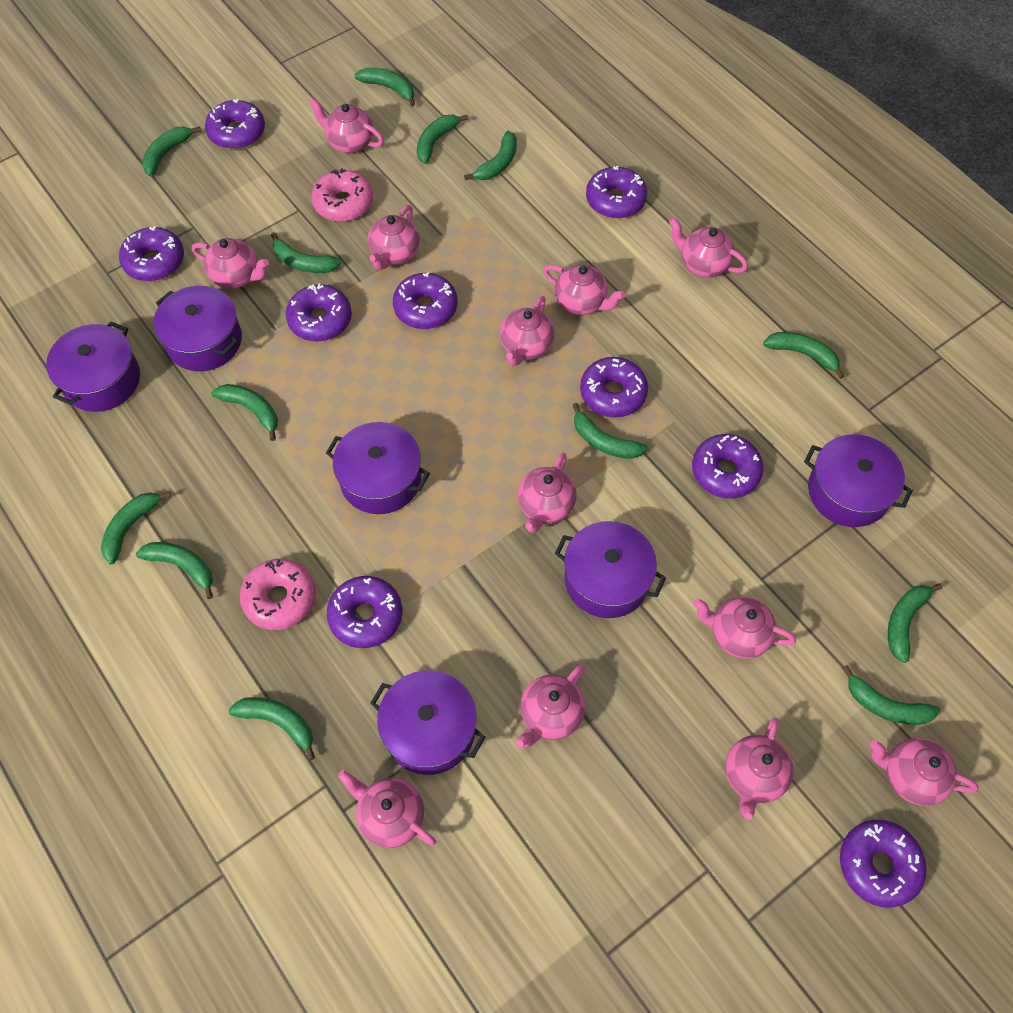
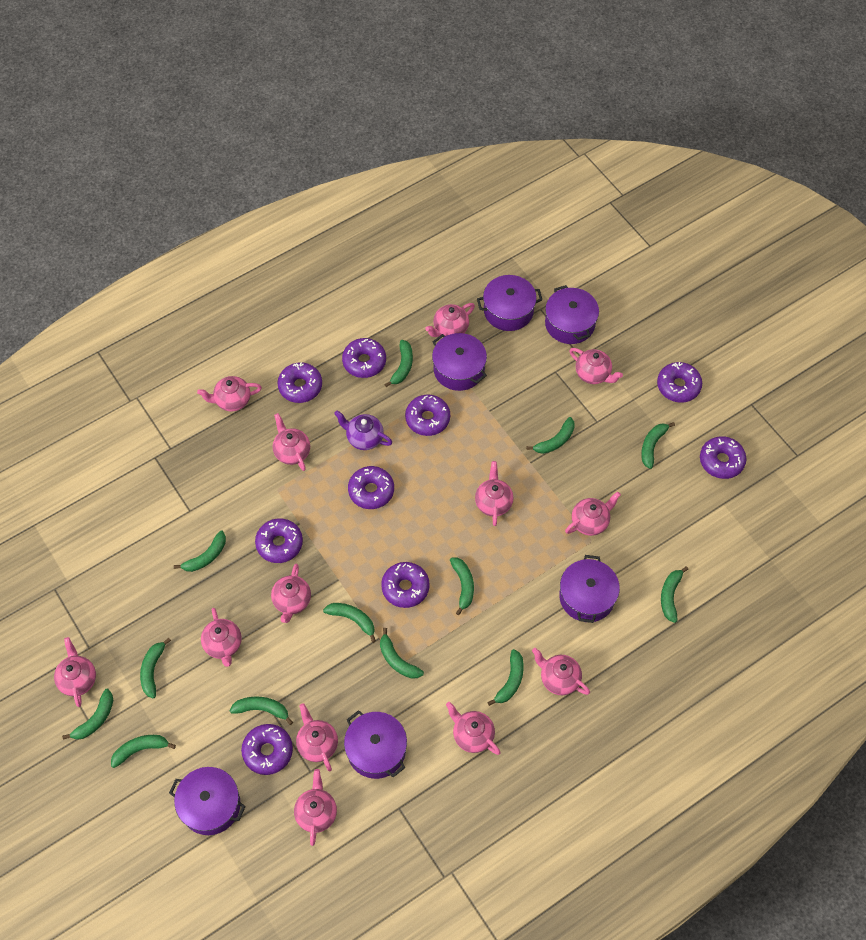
pink donut: [240,559,316,630] [311,168,373,222] = 2 -> none = 0
pink teapot: [192,238,269,289] [309,98,384,153] [338,770,436,848] [368,205,420,270] [500,296,554,366] [516,664,585,747] [518,453,577,533] [543,264,625,315] [669,218,748,277] [693,597,796,659] [725,717,794,820] [870,738,979,806] = 12 -> [54,637,96,707] [197,376,262,412] [201,608,242,667] [271,564,311,623] [273,413,310,471] [294,769,337,846] [296,703,338,771] [425,303,475,337] [446,702,501,755] [475,461,513,526] [532,648,590,695] [565,492,621,536] [569,348,623,384] = 13
purple teapot: none = 0 -> [334,411,392,450] = 1

